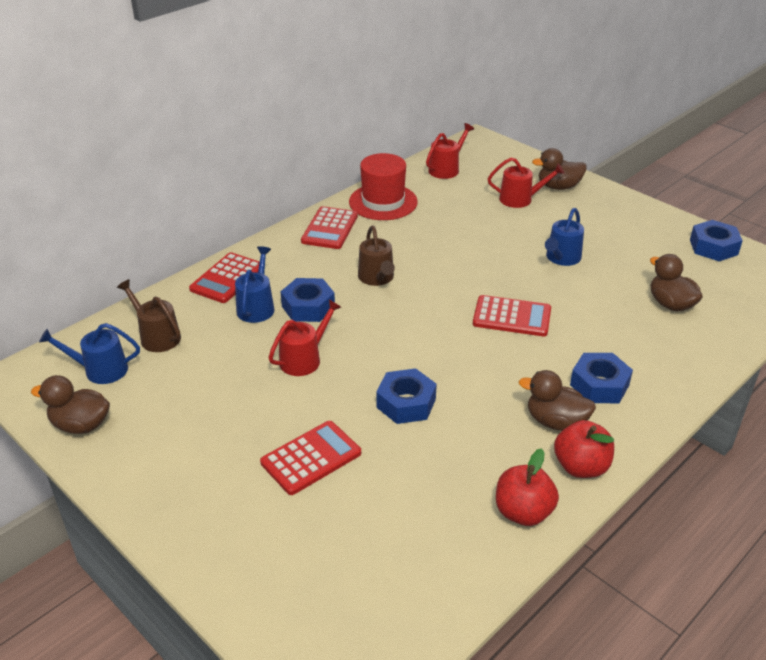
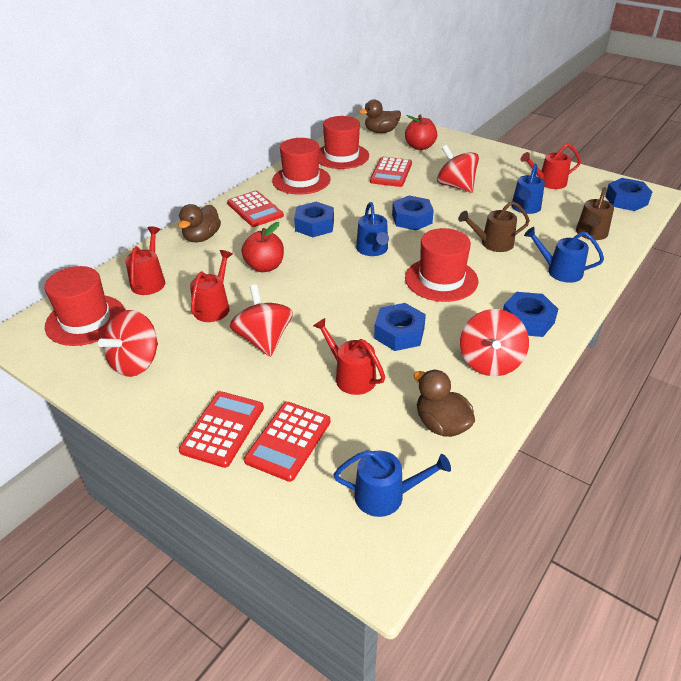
blue nut: [280,278,335,322] [376,368,437,424] [570,353,633,403] [690,220,743,261] = 4 -> [294,202,334,237] [374,303,426,351] [392,195,434,230] [503,292,558,337] [605,178,652,211] = 5
blue watering can: [39,323,140,384] [235,246,275,323] [545,208,584,266] = 3 -> [334,450,451,517] [356,202,389,256] [511,164,545,214] [524,227,604,283] = 4
brown duck: [31,375,110,434] [519,370,596,431] [532,148,587,190] [650,254,703,311] = 4 -> [178,204,221,242] [359,99,401,133] [414,370,475,437] = 3
red hat: [349,153,418,220] = 1 -> [44,266,125,346] [272,138,331,195] [319,116,369,169] [405,228,478,302] = 4
red spinning top: none = 0 -> [98,310,158,377] [230,285,293,357] [437,145,479,193] [460,309,529,376] = 4
red watering can: [268,300,341,376] [426,123,474,179] [488,157,564,208] = 3 -> [125,226,165,295] [190,250,232,322] [313,318,385,395] [521,143,581,189] = 4

